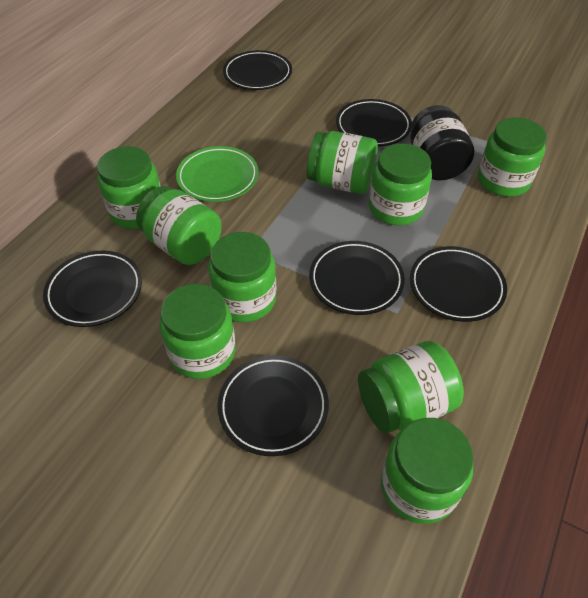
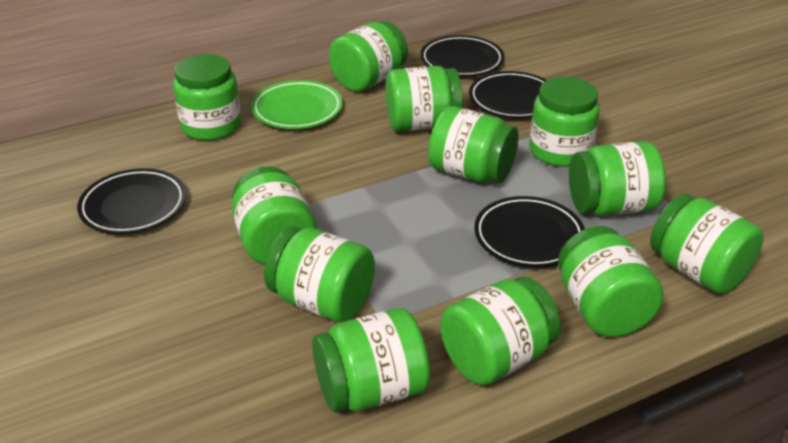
black jar: [410,105,474,180] = 1 -> none = 0
black plate: [43,251,142,327] [217,355,329,456] [223,50,292,90] [309,241,405,315] [336,99,412,146] [410,246,507,322] = 6 -> [77,168,186,234] [420,35,504,77] [469,71,547,118] [474,196,585,267] = 4
green jar: [97,146,161,229] [136,186,222,265] [159,284,236,379] [208,232,276,322] [307,131,378,194] [358,341,464,434] [369,143,432,226] [381,418,473,524] [478,117,547,197] = 9 -> [173,54,241,141] [232,167,317,265] [264,226,375,323] [312,308,430,412] [329,21,408,92] [386,66,463,132] [428,106,518,183] [440,276,561,385] [530,77,600,167] [558,226,664,337] [569,141,666,216] [650,194,764,294] = 12

